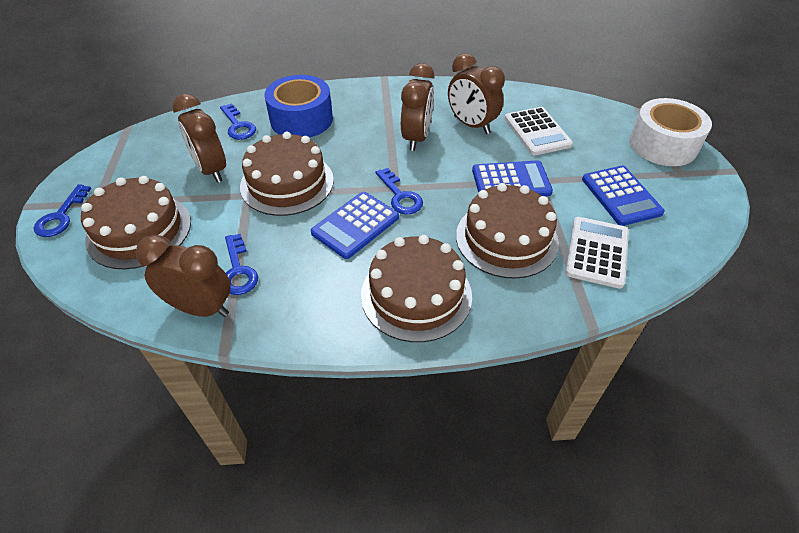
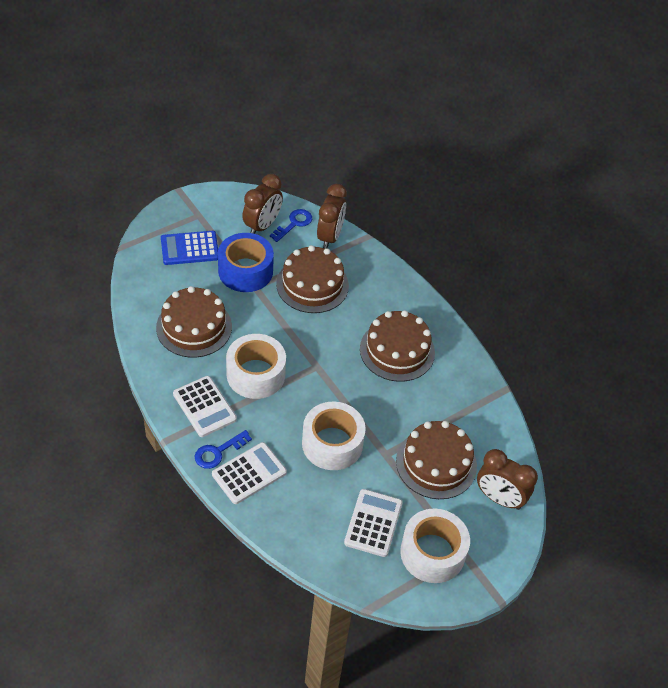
blue calculator: [311,192,399,259] [472,160,553,196] [582,166,665,226] = 3 -> [161,231,218,265] = 1
blue key: [34,184,91,237] [220,103,256,140] [225,234,258,295] [376,168,423,214] = 4 -> [195,430,252,469] [270,209,312,242] = 2
brown clock: [135,235,231,317] [173,94,226,183] [401,63,435,151] [448,53,505,134] = 4 -> [242,174,283,234] [317,184,347,249] [477,449,538,510] = 3
white calculator: [505,107,573,155] [565,217,629,289] = 2 -> [173,376,237,437] [212,442,287,504] [344,489,403,557] = 3
white tape: [629,98,712,166] = 1 -> [226,334,286,399] [302,402,366,470] [400,509,470,583] = 3

